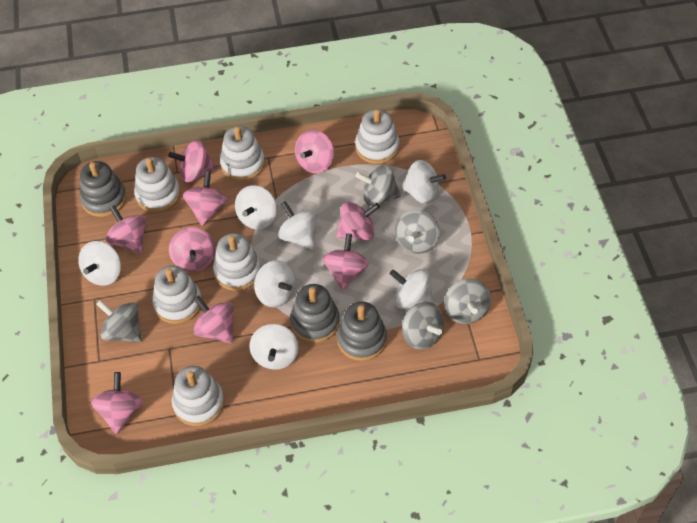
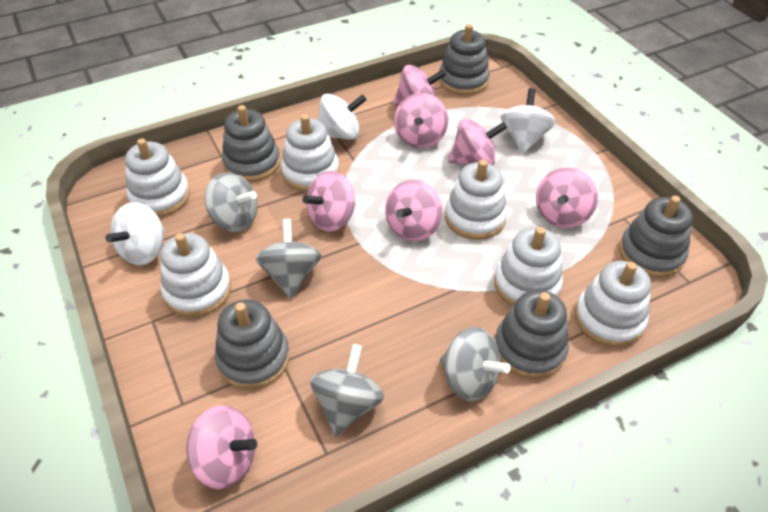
grey spinning top: [96,300,142,343] [355,165,401,206] [395,209,440,254] [402,302,444,350] [444,279,491,324] = 5 -> [204,172,258,232] [255,219,321,299] [310,344,384,436] [440,327,511,401] = 4
grey stacking toy: [79,161,127,217] [290,284,340,343] [337,301,387,361] = 3 -> [215,300,290,390] [222,105,280,182] [439,24,490,95] [495,290,569,379] [619,196,693,278] = 5
pink spinning top: [91,372,143,434] [106,205,147,254] [168,140,217,183] [169,227,216,272] [183,171,228,226] [193,295,234,343] [295,130,334,173] [323,233,369,290] [336,202,380,240] = 9 -> [186,405,257,489] [303,171,355,232] [385,180,442,241] [393,65,446,106] [394,93,448,148] [448,119,507,165] [536,167,598,228] = 7
white spinning top: [78,241,121,286] [235,185,277,229] [249,324,299,370] [254,260,296,307] [278,201,318,249] [390,269,434,309] [401,160,446,204] = 7 -> [105,202,165,265] [318,94,367,140] [501,88,555,154] = 3

